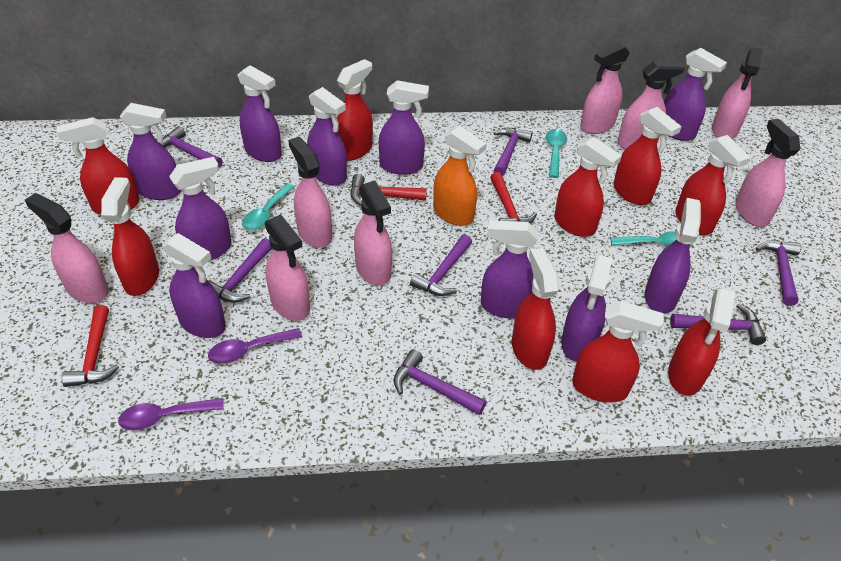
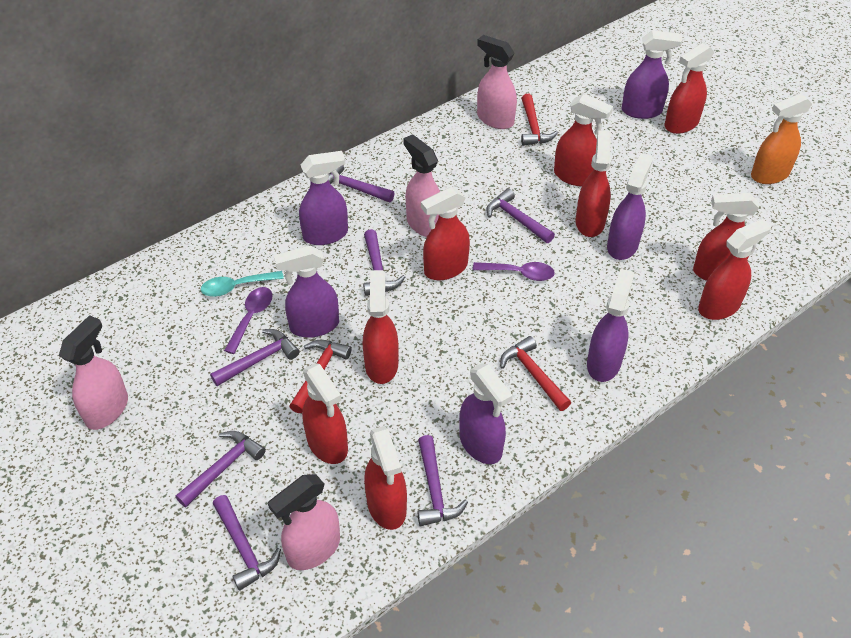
pink spray bottle: [25,193,109,303] [265,214,310,321] [288,137,332,248] [354,181,392,286] [580,43,630,134] [617,61,685,149] [712,47,763,139] [735,119,800,227] = 8 -> [59,315,128,430] [268,474,340,570] [403,134,440,237] [477,35,517,129] = 4
purple spray bottle: [120,103,182,200] [162,233,226,338] [169,157,232,261] [238,65,282,162] [307,87,347,186] [379,80,429,175] [481,220,538,318] [561,255,613,361] [645,198,701,314] [664,48,727,141] = 10 -> [274,246,339,338] [299,151,348,245] [459,363,513,464] [587,269,634,382] [607,153,653,260] [622,30,683,119] = 6
turquoise spoon: [242,183,295,231] [546,129,567,178] [610,231,692,247] = 3 -> [201,271,284,297] = 1

